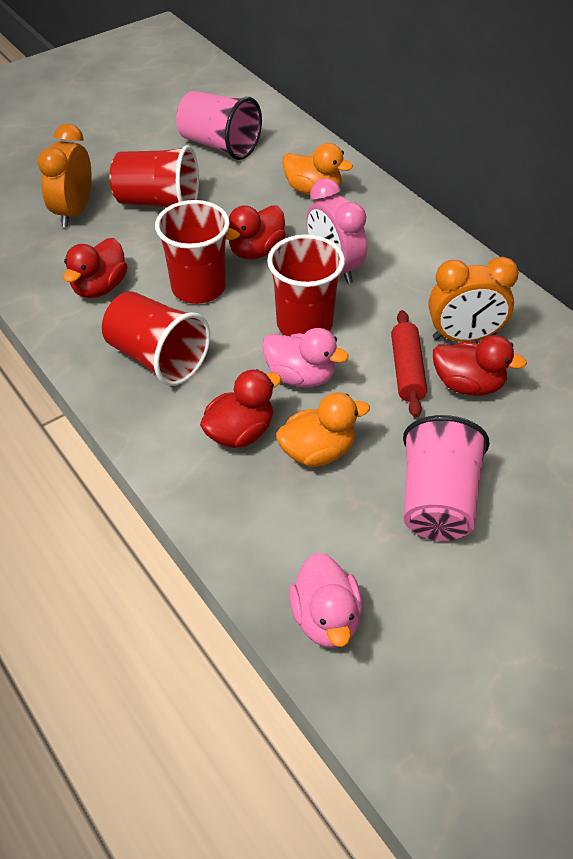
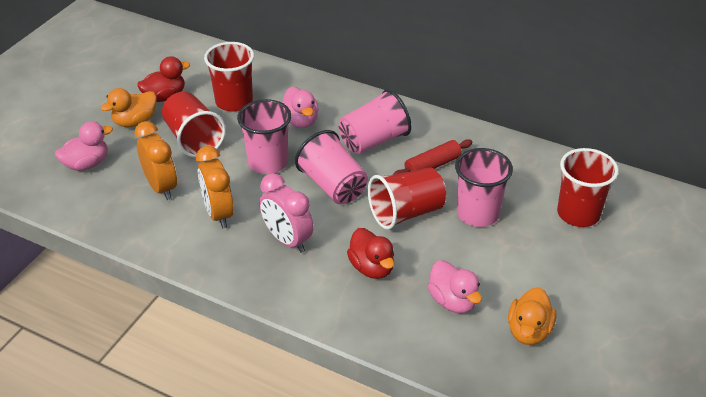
pink cup: [176,91,262,160] [403,415,490,541] = 2 -> [237,99,291,174] [295,130,368,204] [339,89,411,154] [455,148,513,227] = 4
pink duck: [262,328,349,388] [289,552,362,648] = 2 -> [55,121,113,171] [281,86,319,128] [428,260,482,313] = 3
red duck: [63,238,128,298] [200,369,281,448] [226,205,286,259] [433,335,527,396] = 4 -> [137,56,190,102] [347,228,394,279] = 2

